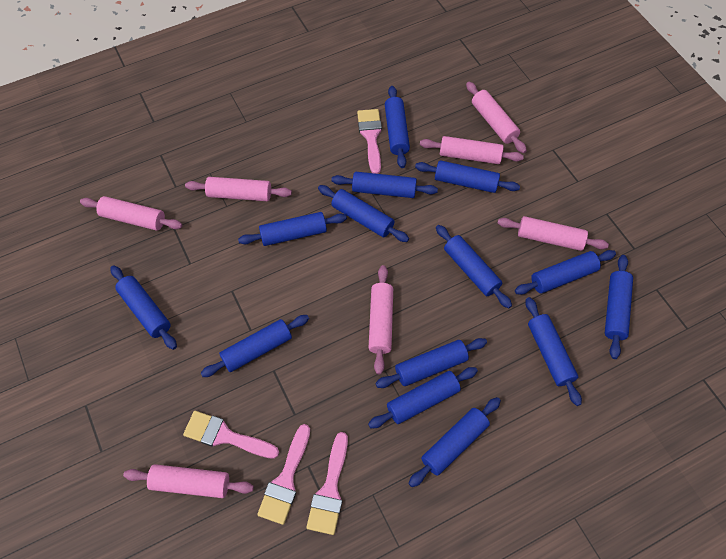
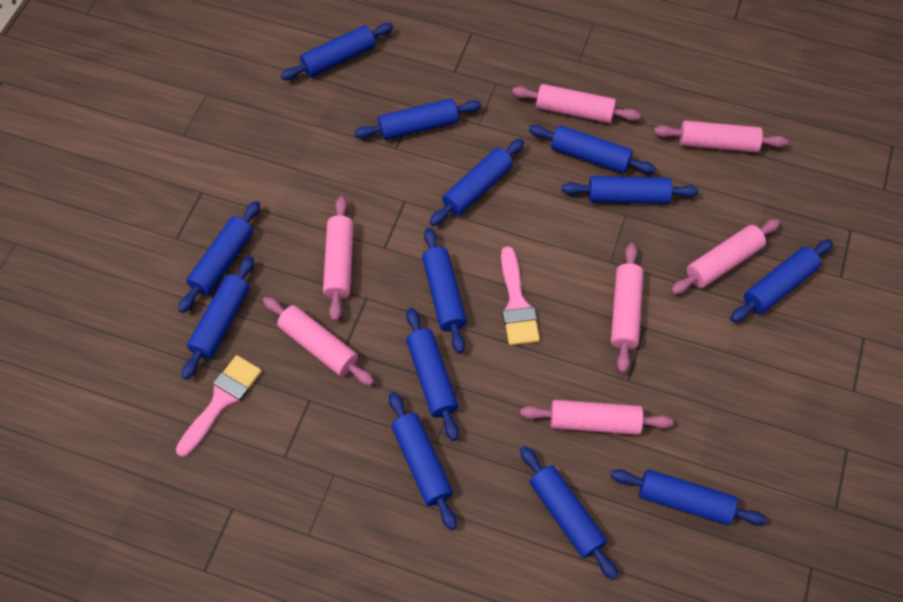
blue rolling pin: [110,265,177,350] [201,315,309,377] [238,212,347,246] [318,185,409,242] [331,172,438,198] [368,367,478,428] [375,338,487,388] [385,86,410,168] [408,397,501,487] [415,160,520,193] [436,225,512,309] [515,250,616,295] [525,297,582,406] [605,255,633,359] = 14 -> [178,201,260,313] [182,256,254,380] [281,23,393,80] [354,99,481,140] [389,392,456,530] [406,308,459,441] [422,228,467,353] [430,139,524,226] [520,446,618,580] [529,125,656,174] [562,176,699,204] [611,469,767,526] [730,239,833,322] = 13
pink brush: [183,411,279,459] [257,424,310,525] [306,432,348,535] [357,109,382,174] = 4 -> [176,355,262,457] [501,246,540,345] = 2

